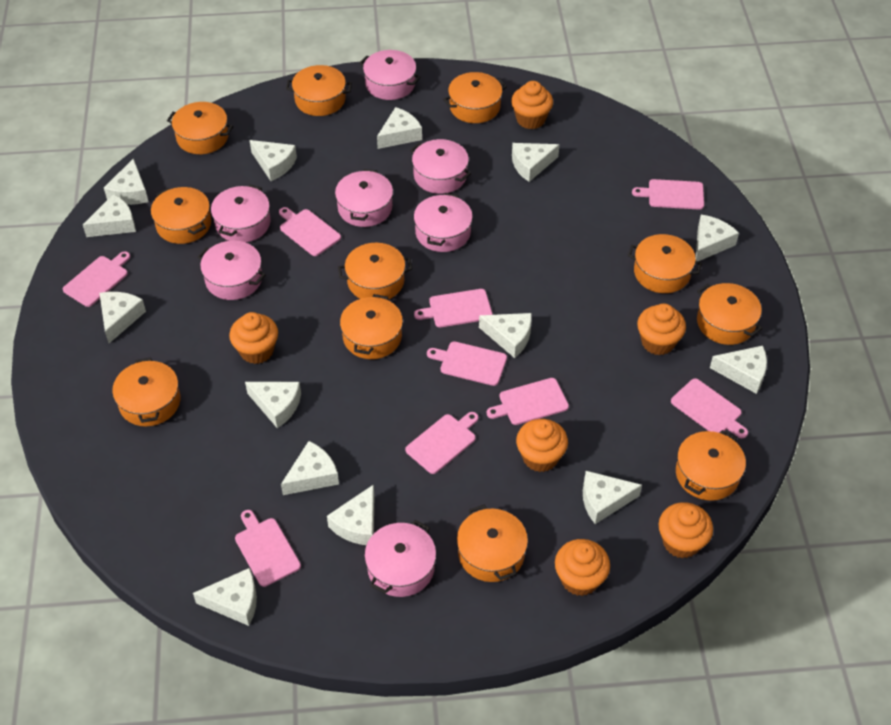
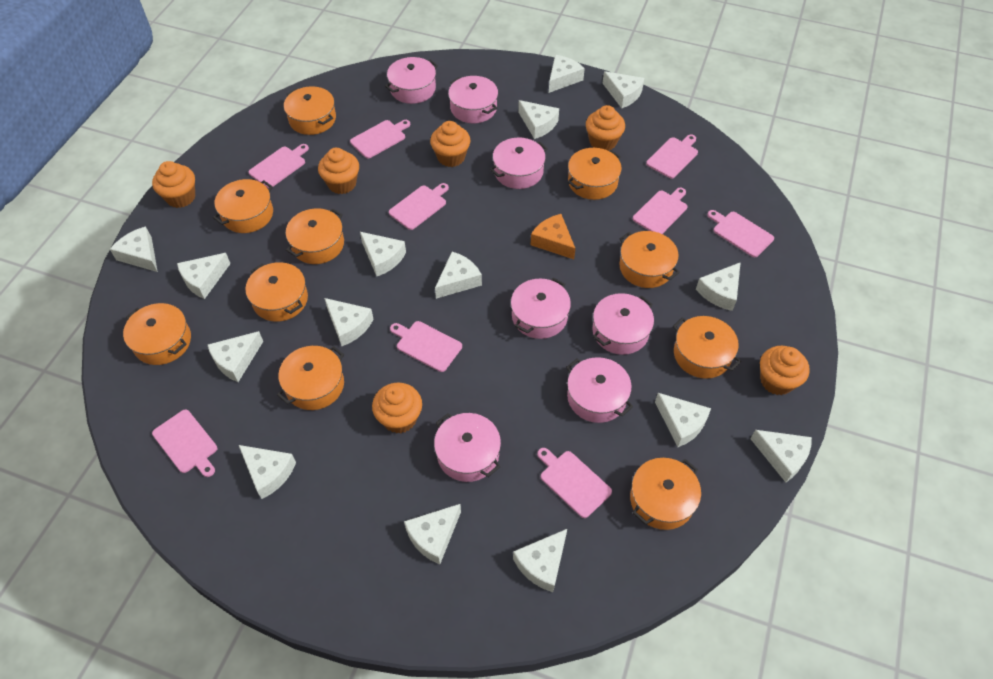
orange cheese: none = 0 -> [531,214,576,259] = 1
orange pot: [112,357,180,426] [151,187,211,244] [167,102,233,154] [286,65,352,116] [338,243,412,300] [340,294,403,359] [443,72,507,123] [457,505,528,582] [628,234,702,293] [676,430,746,501] [697,283,763,345] = 11 -> [123,303,191,365] [213,179,273,233] [245,262,308,322] [277,346,344,410] [284,86,336,135] [286,208,344,264] [568,148,622,200] [619,231,680,288] [630,458,701,530] [673,316,741,379] = 10
white cheese: [83,194,136,237] [100,292,146,343] [104,158,148,205] [193,568,257,626] [245,382,301,428] [250,140,297,181] [281,441,339,495] [327,484,375,545] [377,107,422,149] [479,313,532,358] [512,143,560,182] [583,471,642,524] [696,215,739,261] [710,346,767,394] = 14 -> [110,227,158,272] [177,253,231,299] [208,331,263,382] [239,445,296,499] [324,298,373,346] [360,232,406,276] [404,504,461,564] [435,252,482,299] [513,529,567,592] [518,100,559,139] [549,55,585,93] [603,71,644,108] [655,393,711,447] [696,262,741,311] [750,430,812,482] = 15

